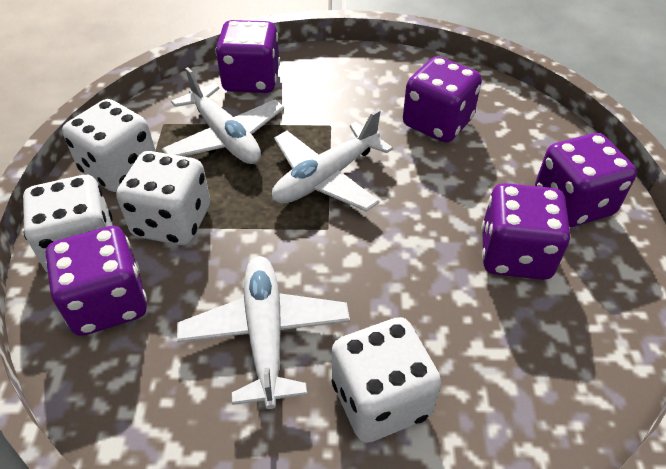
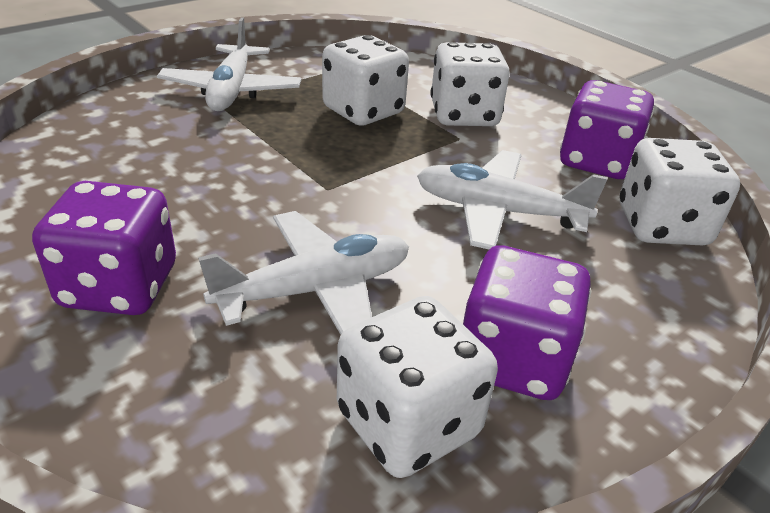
purple dice: [45,226,147,336] [215,20,280,93] [403,56,482,143] [482,183,571,280] [535,133,637,227] = 5 -> [32,181,176,315] [463,246,591,400] [560,80,654,179] = 3

